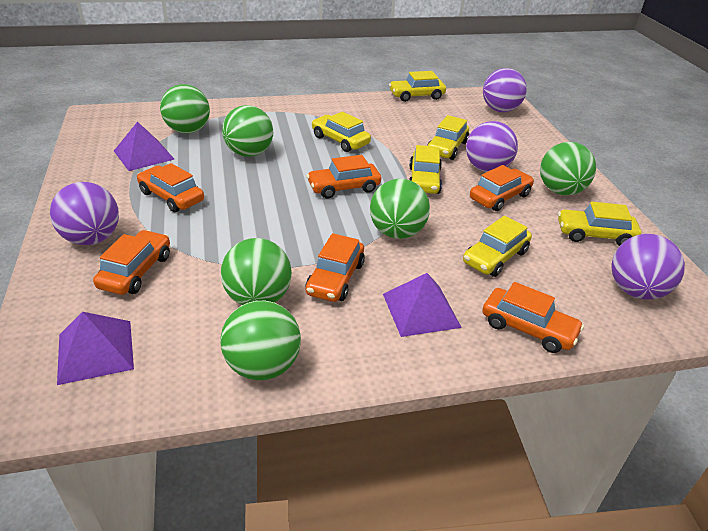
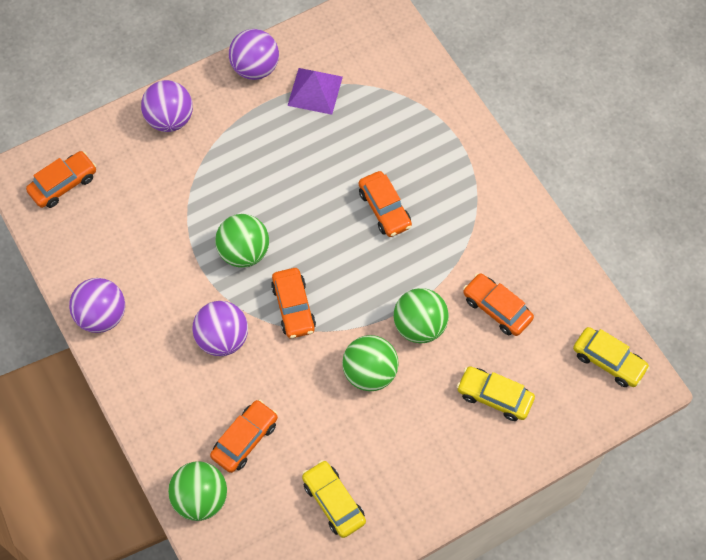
green ball: [160,84,210,134] [220,301,301,380] [221,238,292,305] [222,105,273,157] [370,179,430,239] [540,142,596,195] = 6 -> [168,461,227,521] [215,214,269,268] [342,335,399,391] [393,288,449,343] = 4
orange car: [93,230,170,295] [137,163,204,212] [305,233,365,302] [306,155,381,199] [470,165,534,211] [482,282,584,353] = 6 -> [26,151,96,208] [210,399,278,473] [271,268,316,338] [359,171,412,237] [463,273,534,336] = 5
purple pyramid: [57,312,134,385] [114,122,175,171] [383,273,462,337] = 3 -> [287,68,343,115] = 1
yellow car: [312,112,371,152] [389,71,446,102] [409,145,442,194] [427,115,469,160] [463,216,532,277] [558,202,641,246] = 6 -> [302,460,366,538] [457,366,535,421] [573,327,650,387] = 3

